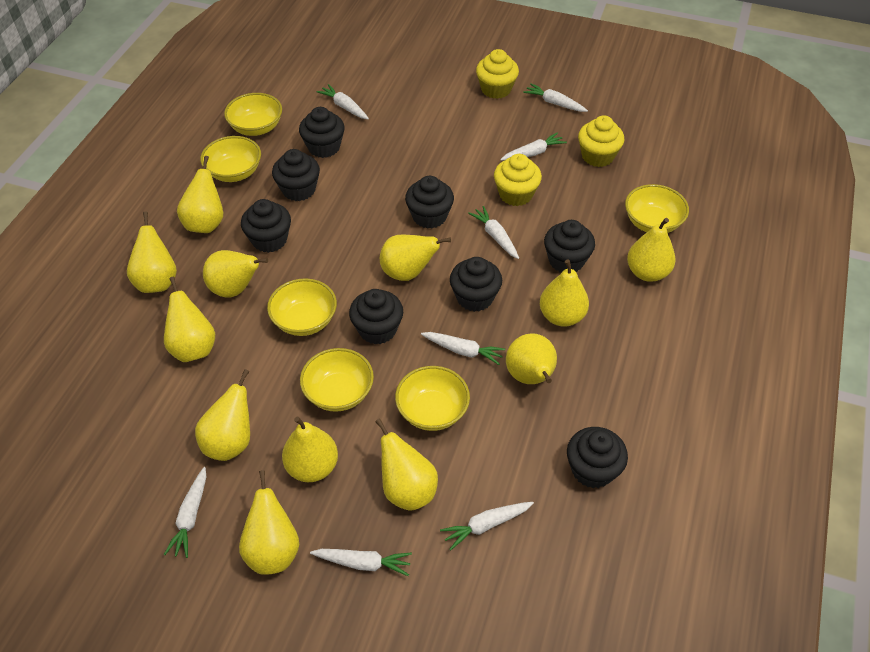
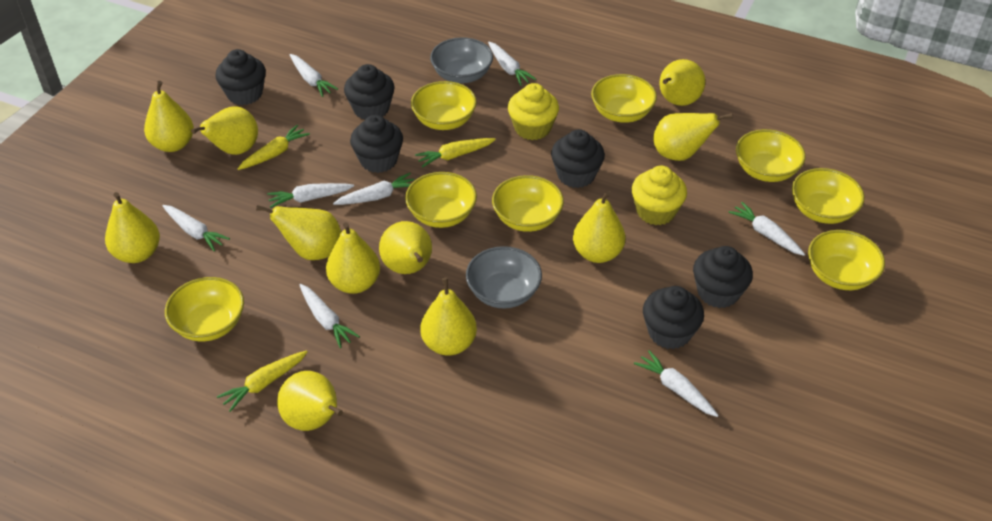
black cupcake: [241,199,291,253] [272,149,320,201] [299,107,345,158] [349,289,403,344] [405,176,454,229] [450,257,502,312] [544,220,595,272] [567,427,628,488] = 8 -> [215,49,266,105] [344,64,395,120] [350,115,403,173] [551,129,605,188] [643,286,704,349] [693,246,753,308] = 6
grey bowl: none = 0 -> [430,37,493,83] [466,246,542,309] = 2
yellow bowl: [200,136,261,182] [224,93,282,136] [267,278,337,336] [300,348,374,412] [395,366,470,431] [625,184,689,233] = 6 -> [165,277,244,341] [405,172,477,228] [411,81,477,130] [492,175,564,232] [591,74,657,123] [736,129,806,182] [792,168,865,224] [808,230,885,290] = 8
yellow carrot: none = 0 -> [217,350,307,412] [238,125,310,170] [415,138,496,168] = 3
yellow cupcake: [476,49,519,99] [494,154,542,206] [578,115,625,167] = 3 -> [508,83,559,140] [632,166,687,225] = 2
yellow pear: [127,211,177,293] [164,277,215,362] [177,156,223,233] [195,369,250,461] [203,250,268,298] [239,470,299,575] [282,416,338,482] [375,418,438,511] [380,235,451,281] [506,333,557,384] [540,259,589,327] [627,218,676,282] = 12 -> [105,192,160,263] [144,81,194,152] [191,106,258,155] [256,205,341,260] [277,371,343,431] [326,222,380,294] [379,221,432,274] [420,277,477,356] [573,191,626,263] [653,113,732,161] [659,59,705,106] = 11

